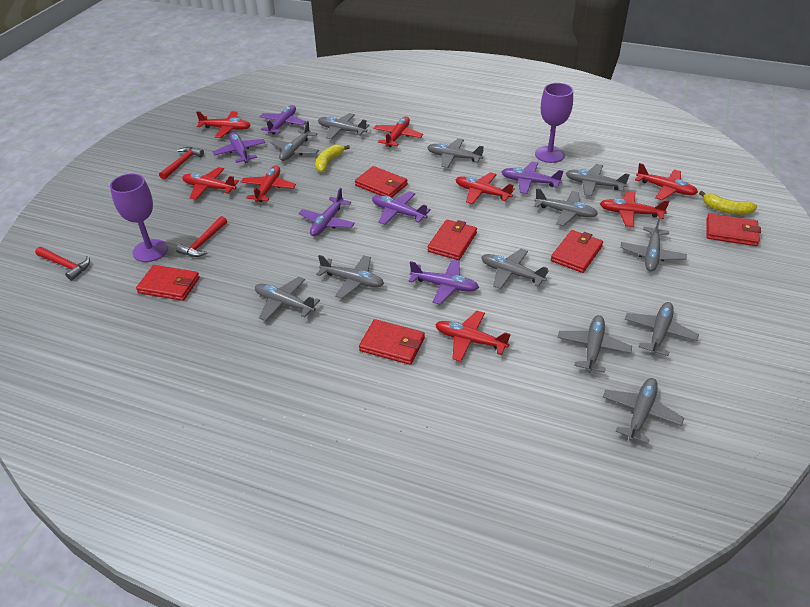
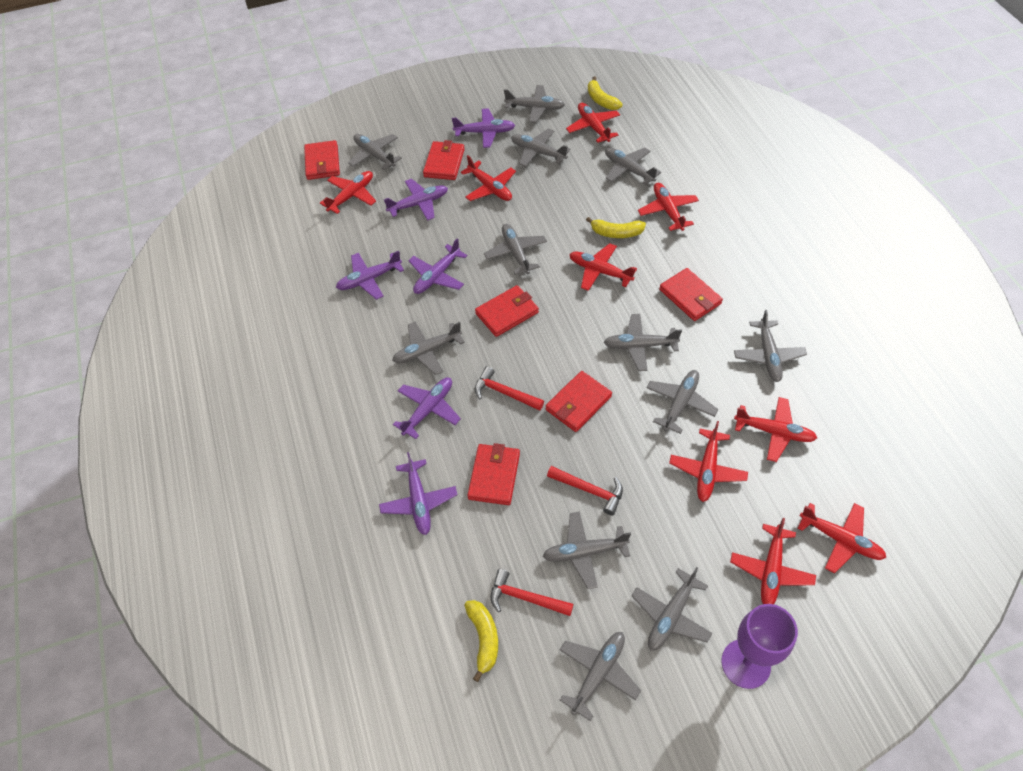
purple goblet: [110,174,168,262] [535,83,573,163] = 2 -> [721,604,798,689] = 1
red plane: [182,167,239,200] [196,111,251,138] [241,165,296,202] [373,117,423,147] [435,311,511,362] [455,172,515,204] [600,191,670,227] [635,163,698,200] = 8 -> [320,171,376,214] [461,155,516,201] [566,103,620,143] [569,243,637,291] [638,183,699,231] [669,421,748,502] [730,518,816,604] [734,397,817,462] [797,503,886,573] = 9
yellow banana: [316,144,350,173] [699,191,757,215] = 2 -> [464,600,498,682] [586,217,646,238] [588,76,622,110] = 3

